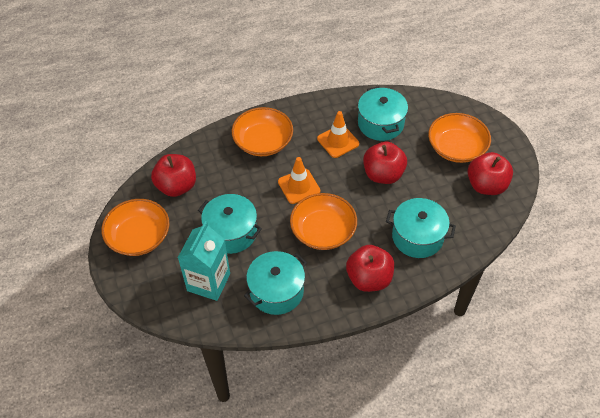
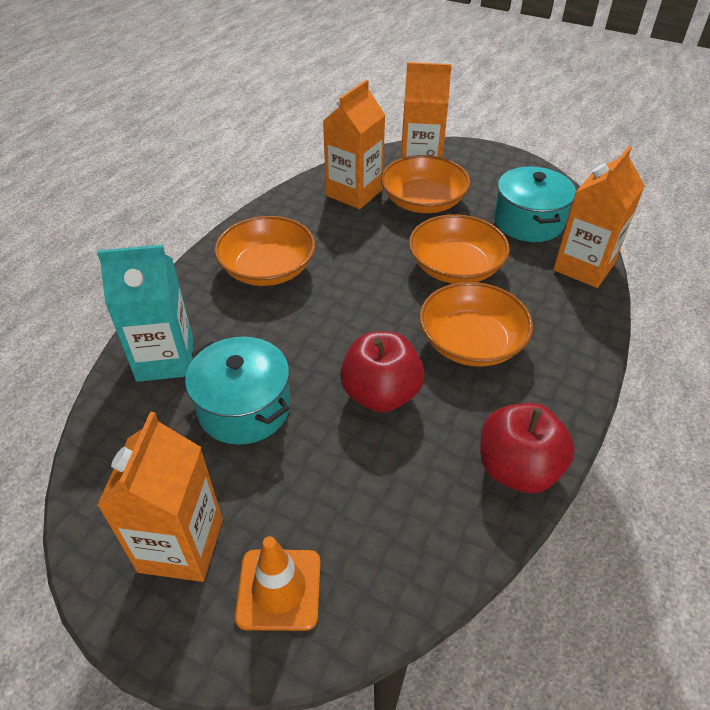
orange carton: none = 0 -> [97,412,223,582] [323,80,385,209] [401,62,452,158] [553,146,645,288] = 4
orange traffic cone: [278,157,320,204] [317,111,359,158] = 2 -> [235,536,321,631] = 1
red apple: [151,154,196,197] [346,245,394,292] [363,142,407,184] [468,152,513,195] = 4 -> [340,331,425,412] [480,403,575,493] = 2
turquoise pot: [198,194,262,254] [244,251,307,315] [358,86,408,141] [386,198,456,258] = 4 -> [185,337,290,445] [494,167,576,242] = 2

